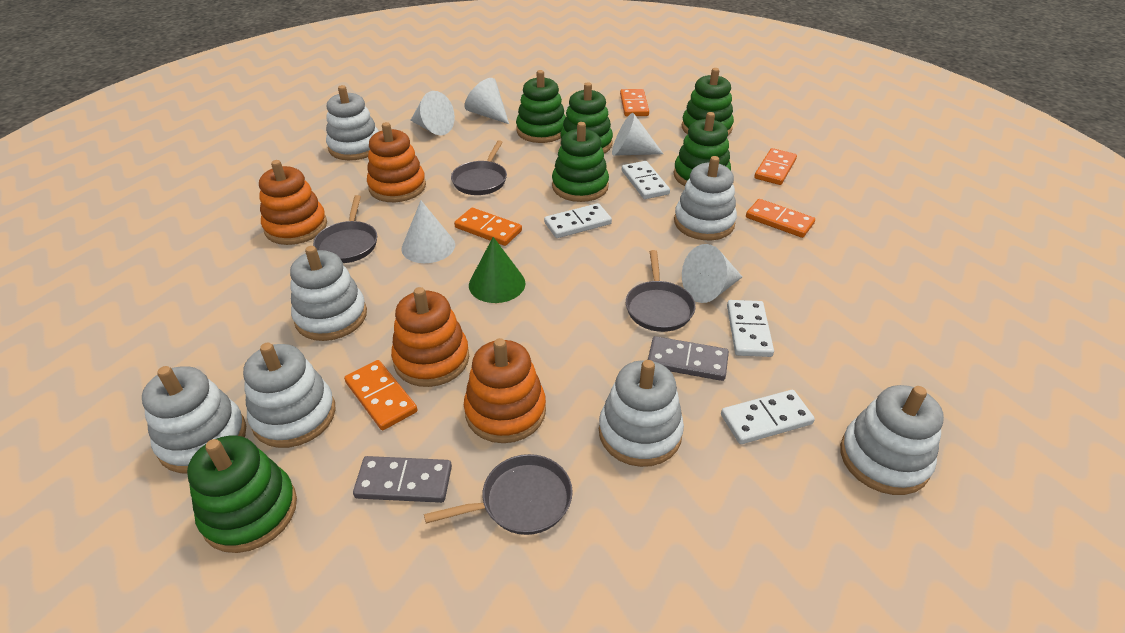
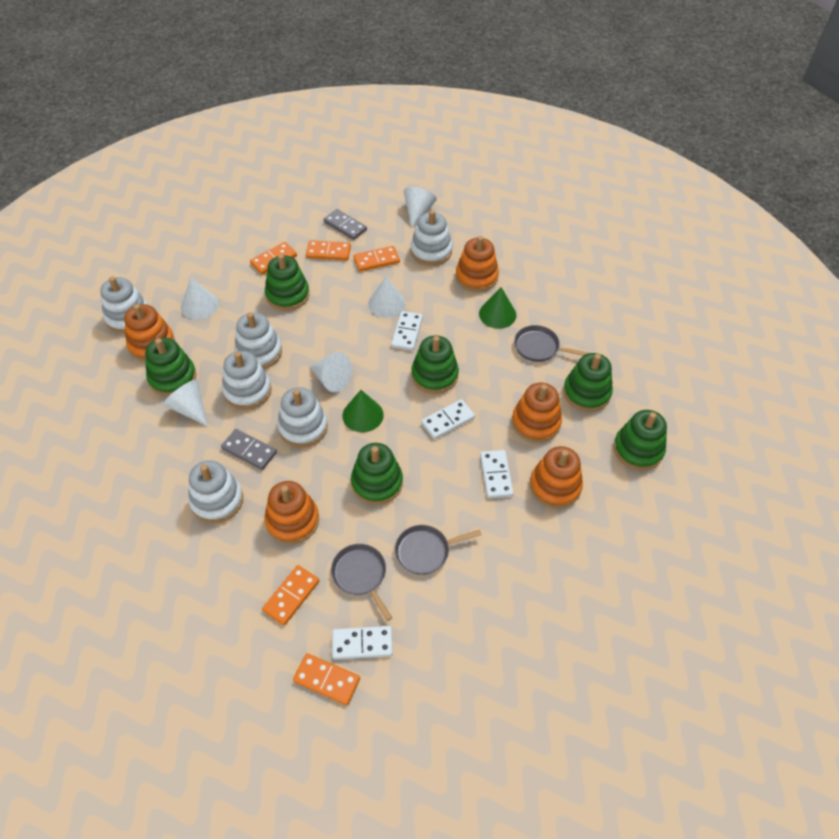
green cone: [469,237,526,303] = 1 -> [342,390,384,432] [479,287,516,329] = 2
grey pan: [313,195,377,263] [424,454,573,535] [451,140,507,195] [626,250,696,332] = 4 -> [331,544,392,621] [395,525,482,575] [514,325,588,362] = 3
orange stacking toy: [259,160,327,245] [367,122,426,202] [391,287,469,387] [464,338,546,443] = 4 -> [124,304,175,362] [265,481,319,544] [455,236,499,292] [512,383,562,443] [530,446,583,509] = 5
white stacking toy: [142,366,246,473] [243,343,336,448] [290,246,367,341] [326,85,379,160] [599,360,684,467] [674,156,737,240] [840,385,944,495] = 7 -> [100,276,148,334] [188,460,243,523] [222,351,272,410] [234,312,282,369] [277,387,328,448] [410,210,452,266] = 6

